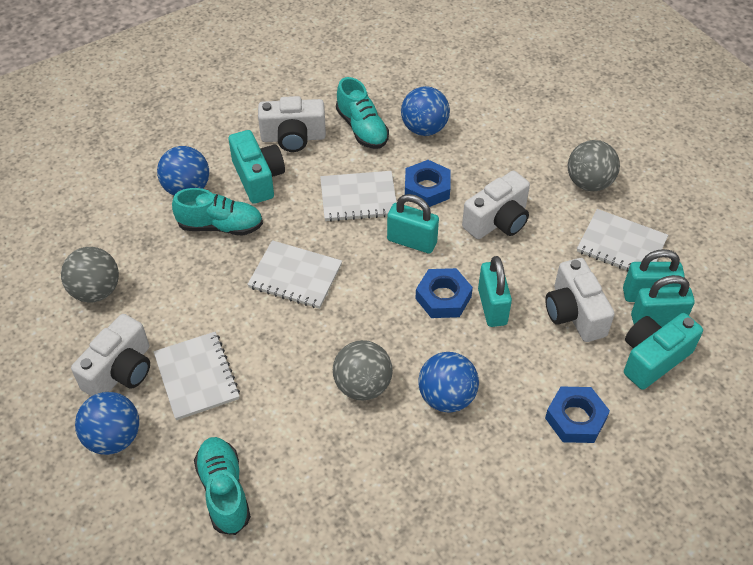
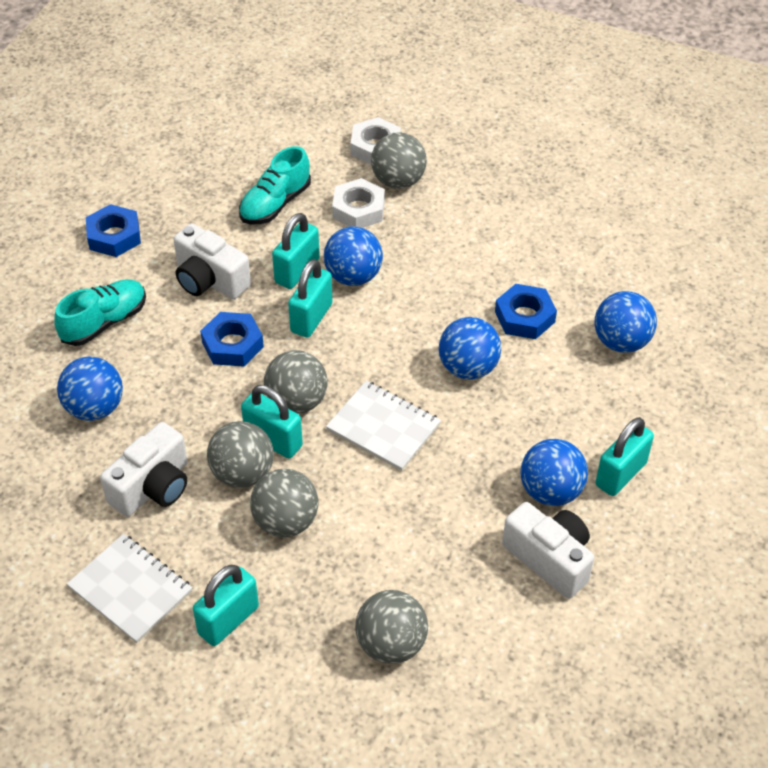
blue ball: [75,392,139,455] [157,146,209,195] [401,86,450,136] [418,352,479,413] = 4 -> [57,357,123,421] [324,227,383,286] [439,317,501,380] [520,439,588,506] [595,291,657,353] = 5
grey ball: [61,247,119,302] [333,340,393,400] [568,140,620,191] = 3 -> [207,421,274,488] [250,469,318,537] [264,350,328,414] [355,590,428,664] [371,132,427,189] = 5
turquoise camera: [229,130,285,204] [624,313,703,390] = 2 -> none = 0
turquoise padlock: [387,194,439,254] [478,256,512,327] [623,249,685,302] [631,275,695,327] = 4 -> [193,565,259,646] [241,385,303,458] [272,213,320,289] [288,259,332,338] [596,417,654,496] = 5
turquoise shoe: [172,188,263,235] [194,437,251,535] [336,77,389,149] = 3 -> [54,279,146,346] [239,146,311,224] = 2
white camera: [71,314,150,396] [258,96,326,152] [462,171,530,239] [545,258,615,342] = 4 -> [100,422,187,517] [173,223,251,299] [502,502,594,599] = 3
white notebook: [154,332,240,420] [247,240,342,309] [320,171,397,222] [577,209,668,272] = 4 -> [67,534,192,643] [326,381,441,471] = 2
white nut: none = 0 -> [332,178,385,228] [351,117,401,165] = 2

